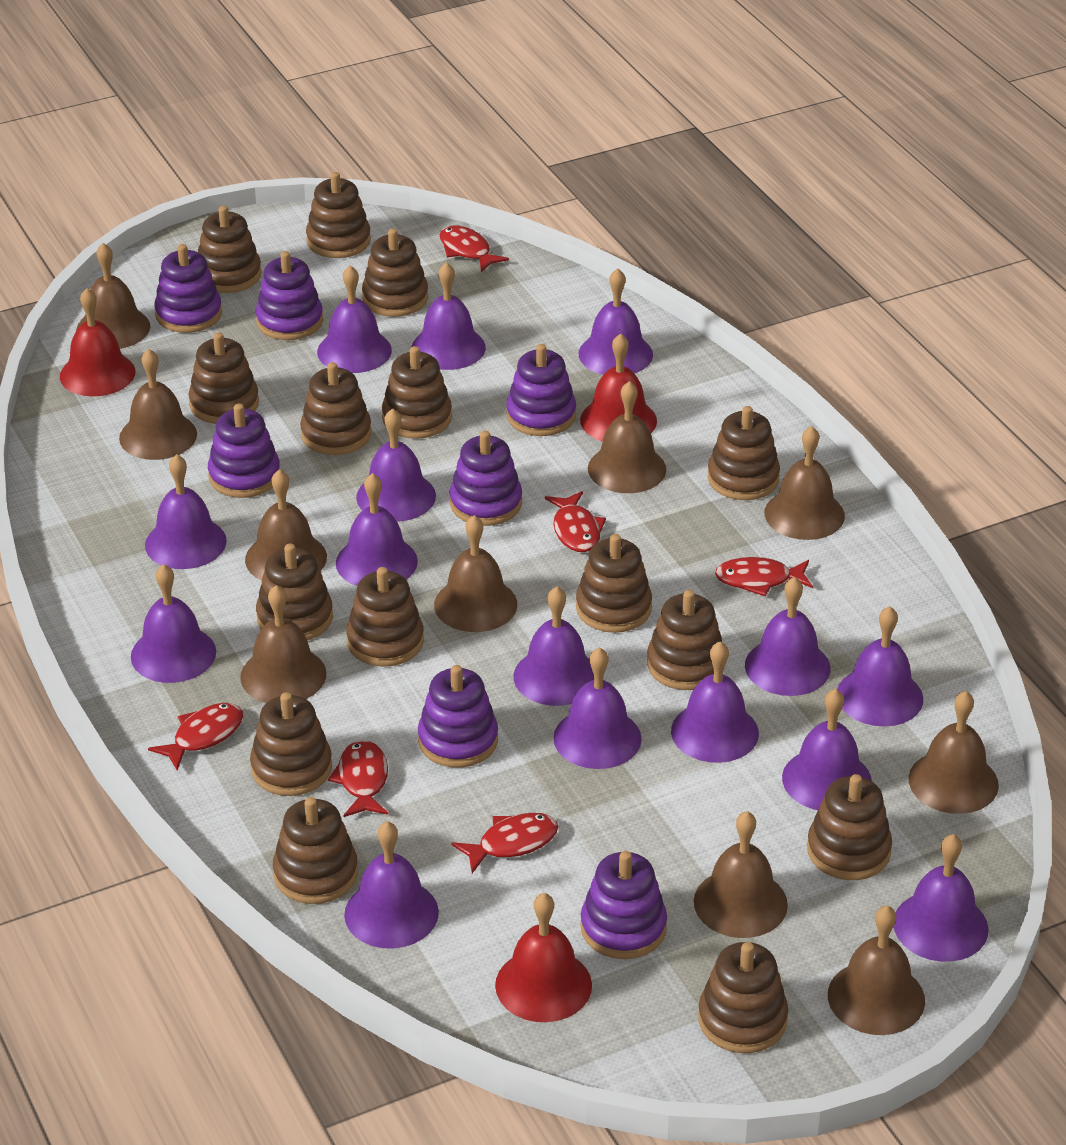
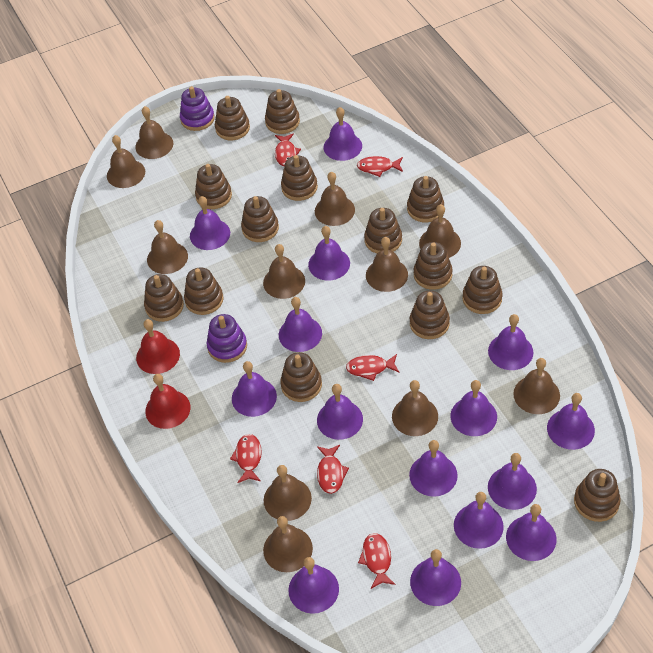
brown bell: [76,243,150,349] [119,349,197,460] [240,585,326,703] [245,469,327,581] [434,515,517,632] [588,381,666,493] [694,811,788,938] [764,426,845,540] [828,905,925,1035] [908,691,999,814] = 10 -> [107,135,145,188] [135,106,173,159] [147,220,188,274] [263,244,305,299] [263,516,313,572] [264,465,312,521] [315,172,355,226] [366,237,408,292] [392,380,438,436] [419,204,461,258] [513,358,560,414] = 11
brown stacking toy: [188,332,259,424] [198,206,262,293] [250,692,332,796] [256,544,333,640] [273,797,358,904] [300,362,371,455] [306,172,371,258] [346,567,424,667] [362,228,428,317] [382,346,452,439] [576,534,652,633] [647,590,725,690] [698,942,788,1053] [708,406,780,500] [807,774,892,880] = 15 -> [144,274,184,322] [184,267,224,315] [195,164,232,209] [215,96,250,140] [241,196,279,242] [265,89,300,134] [280,352,322,402] [281,155,318,201] [364,208,402,254] [407,176,444,222] [410,291,450,339] [414,242,453,290] [462,266,502,314] [574,469,621,522] = 14
purple stacking toy: [154,244,222,333] [208,404,280,498] [256,251,323,340] [418,665,498,768] [449,431,522,526] [506,344,576,436] [580,851,667,959] = 7 -> [180,86,215,131] [207,314,247,363] = 2
red bell: [60,288,135,397] [495,893,592,1022] [580,333,657,442] = 3 -> [136,319,180,374] [145,374,190,429] = 2

